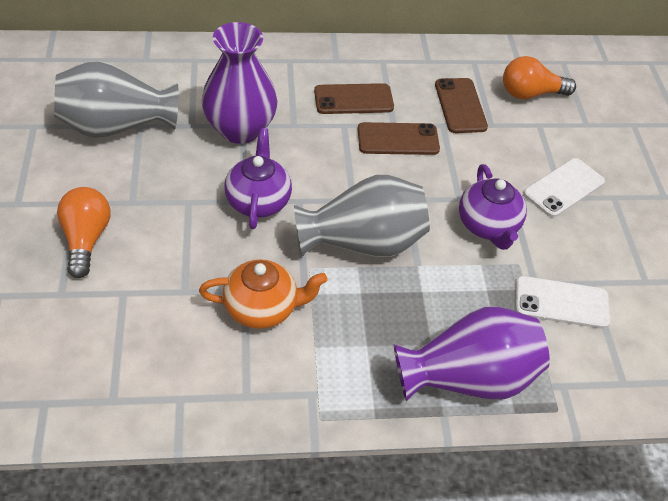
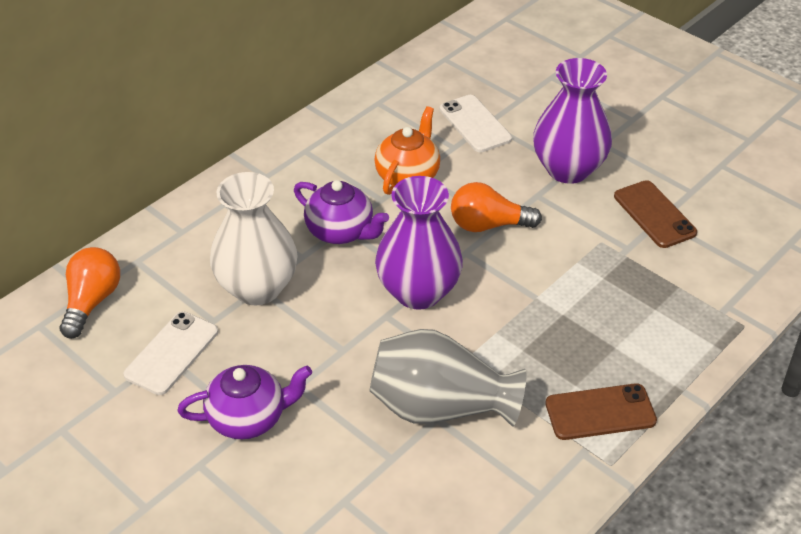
brown phone: [314,83,394,114] [358,122,440,155] [435,78,488,133] = 3 -> [545,383,657,440] [614,180,697,248] = 2
grey vase: [54,61,179,138] [294,175,430,257] = 2 -> [370,329,526,427] = 1
white vase: none = 0 -> [210,172,297,305] = 1

